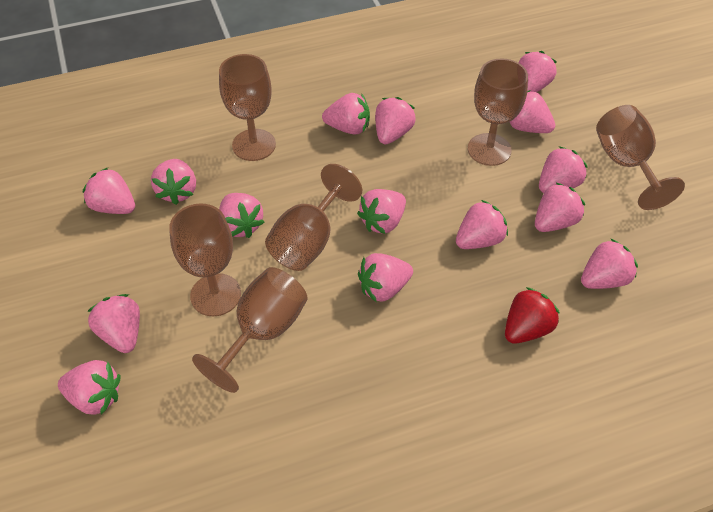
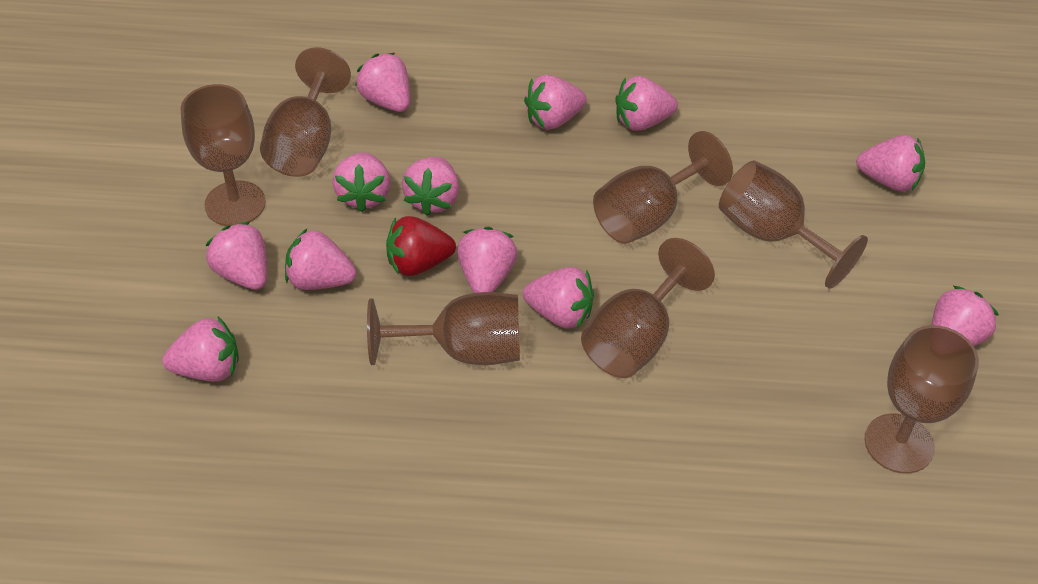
brown goblet: [169,204,241,316] [192,267,308,393] [219,54,276,161] [265,164,362,271] [468,58,528,166] [596,105,685,210] = 6 -> [181,84,266,226] [260,47,351,177] [367,292,520,365] [581,238,715,378] [593,131,733,244] [719,161,868,289] [865,325,979,474] = 7
pink strawberry: [58,360,120,415] [83,168,135,214] [87,294,140,353] [151,159,196,205] [219,193,264,238] [322,93,370,135] [357,189,406,234] [358,253,413,302] [375,97,416,144] [456,200,508,249] [510,90,555,133] [519,51,557,92] [535,182,585,232] [539,146,588,193] [581,238,638,289] = 15 -> [162,317,239,382] [205,222,268,290] [285,229,356,290] [332,152,391,212] [355,53,410,112] [402,157,459,216] [457,227,517,293] [523,267,594,329] [524,75,587,130] [615,76,678,131] [856,135,925,192] [932,286,999,346] = 12

